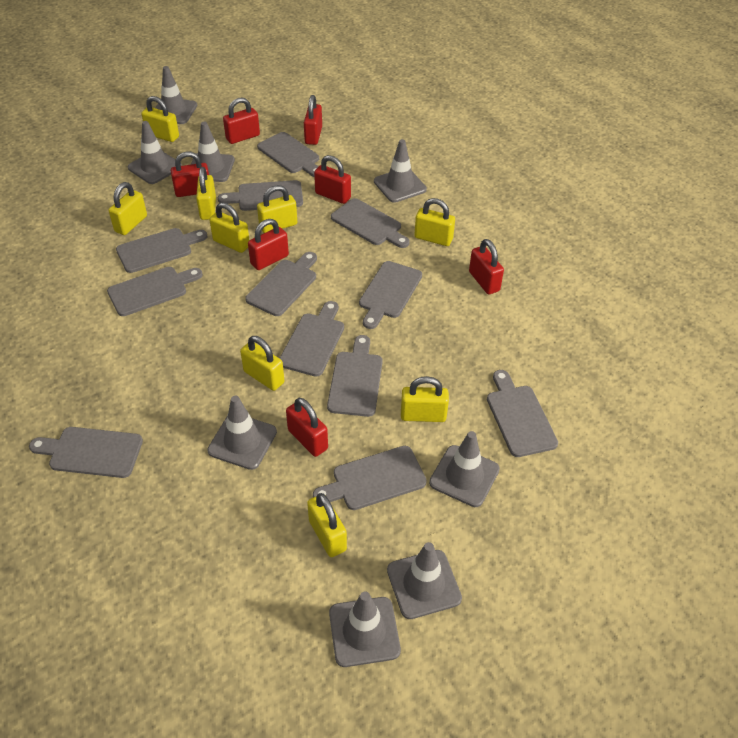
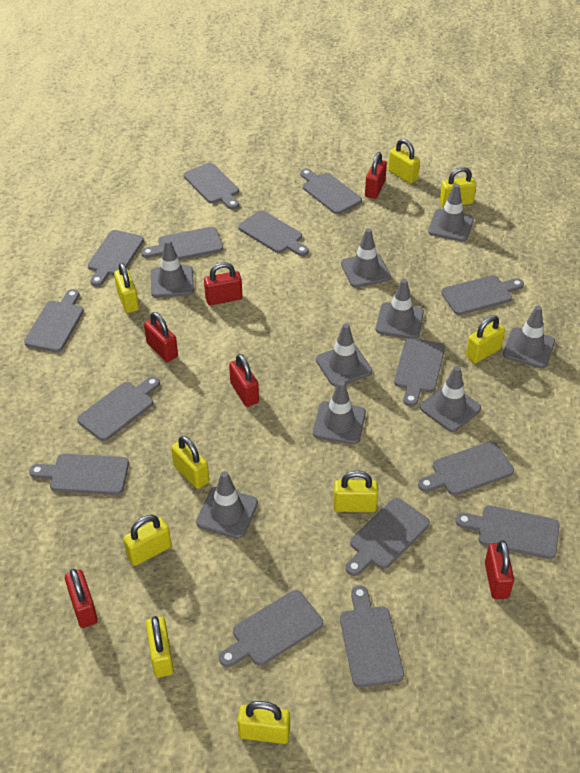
grey cutting board: [29,427,143,478] [107,267,203,316] [116,228,208,273] [218,180,303,211] [245,252,317,316] [257,132,319,177] [280,301,344,377] [313,446,427,510] [327,335,383,417] [331,198,410,248] [359,261,422,329] [487,370,558,457] = 12 -> [24,289,84,352] [29,454,129,495] [77,376,160,441] [88,230,144,286] [141,227,223,260] [184,163,239,209] [219,590,323,667] [238,210,309,256] [300,168,362,214] [340,585,404,688] [345,498,430,576] [394,338,445,407] [418,441,514,496] [441,275,524,315] [455,506,560,559] = 15
grey traffic cone: [128,121,182,184] [155,66,197,124] [191,122,235,182] [207,396,277,470] [329,591,401,667] [374,139,427,203] [387,542,462,619] [429,431,500,507] = 8 -> [151,239,194,298] [196,471,258,539] [313,381,366,444] [316,323,372,387] [341,228,391,288] [376,279,424,338] [420,366,481,432] [428,184,474,241] [503,306,555,368] = 9
red padlock: [171,152,209,197] [223,97,260,144] [248,219,289,270] [286,398,328,457] [304,95,322,145] [314,155,351,204] [469,239,504,294] = 7 -> [65,569,98,628] [144,312,178,362] [204,262,242,305] [229,354,259,407] [365,152,387,199] [485,540,514,599] = 6

